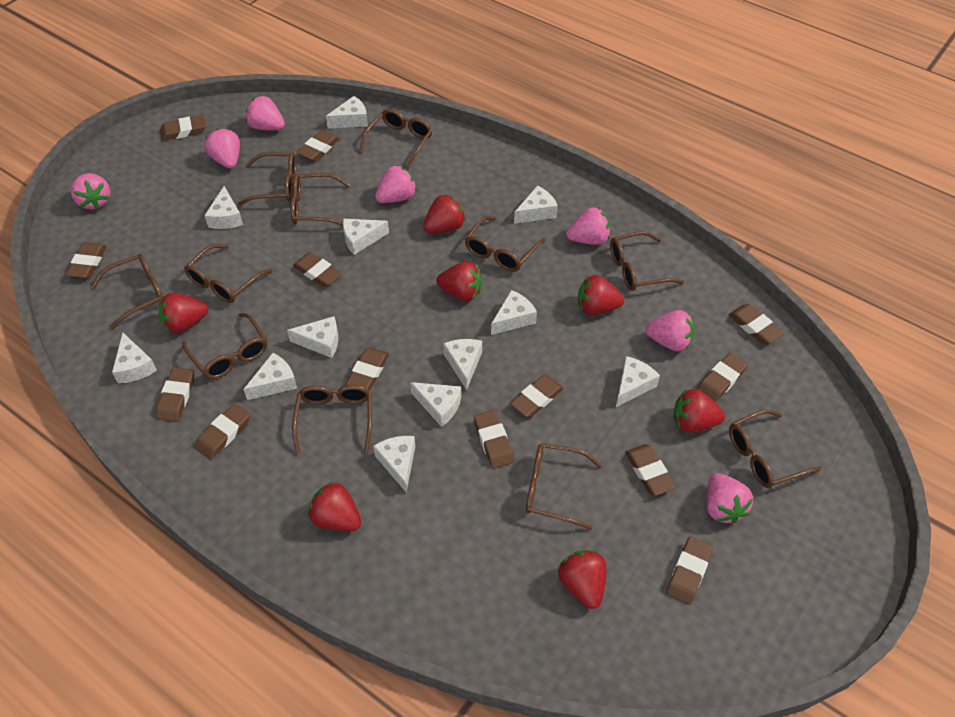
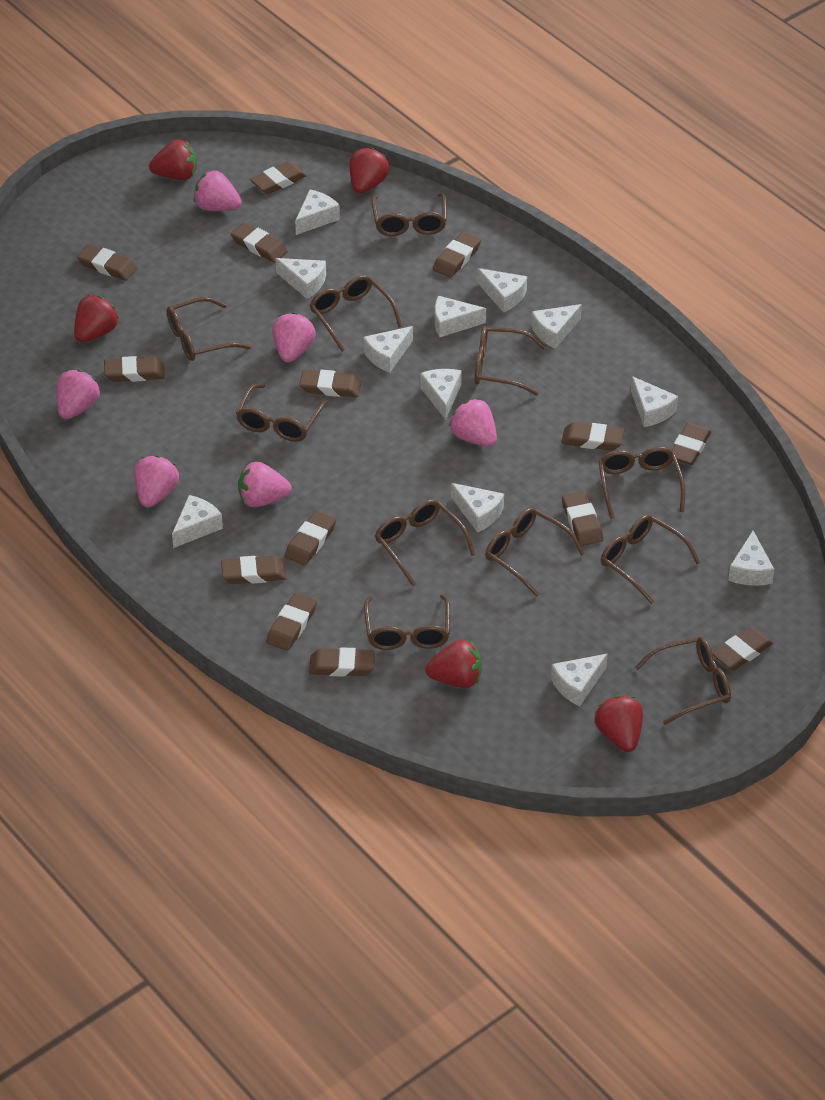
brown eraser: [66,242,107,278] [156,367,194,422] [160,115,206,141] [195,403,251,459] [293,252,342,287] [297,130,340,161] [346,348,389,391] [474,410,514,469] [510,375,564,417] [625,444,675,496] [666,536,713,605] [697,352,748,402] [728,304,784,344] = 13 -> [77,244,137,281] [104,356,165,382] [221,555,286,584] [231,222,288,263] [250,161,307,194] [266,593,317,651] [285,511,336,565] [300,369,361,397] [309,647,375,677] [433,232,481,277] [561,422,625,451] [562,491,603,546] [671,423,711,465] [712,626,773,670] = 14
pink strawberry: [71,173,110,209] [205,129,240,168] [246,96,285,130] [375,165,417,203] [566,207,610,245] [645,310,695,351] [706,473,753,524] = 7 -> [56,370,100,419] [134,455,179,507] [194,171,242,211] [238,462,292,507] [272,313,316,362] [449,398,497,447] = 6
red strawberry: [159,293,208,333] [308,482,361,531] [423,194,466,233] [436,262,482,301] [558,550,606,609] [578,275,624,315] [673,389,725,433] = 7 -> [74,295,119,342] [149,140,197,180] [350,147,389,193] [425,640,482,688] [595,696,643,752] = 5

